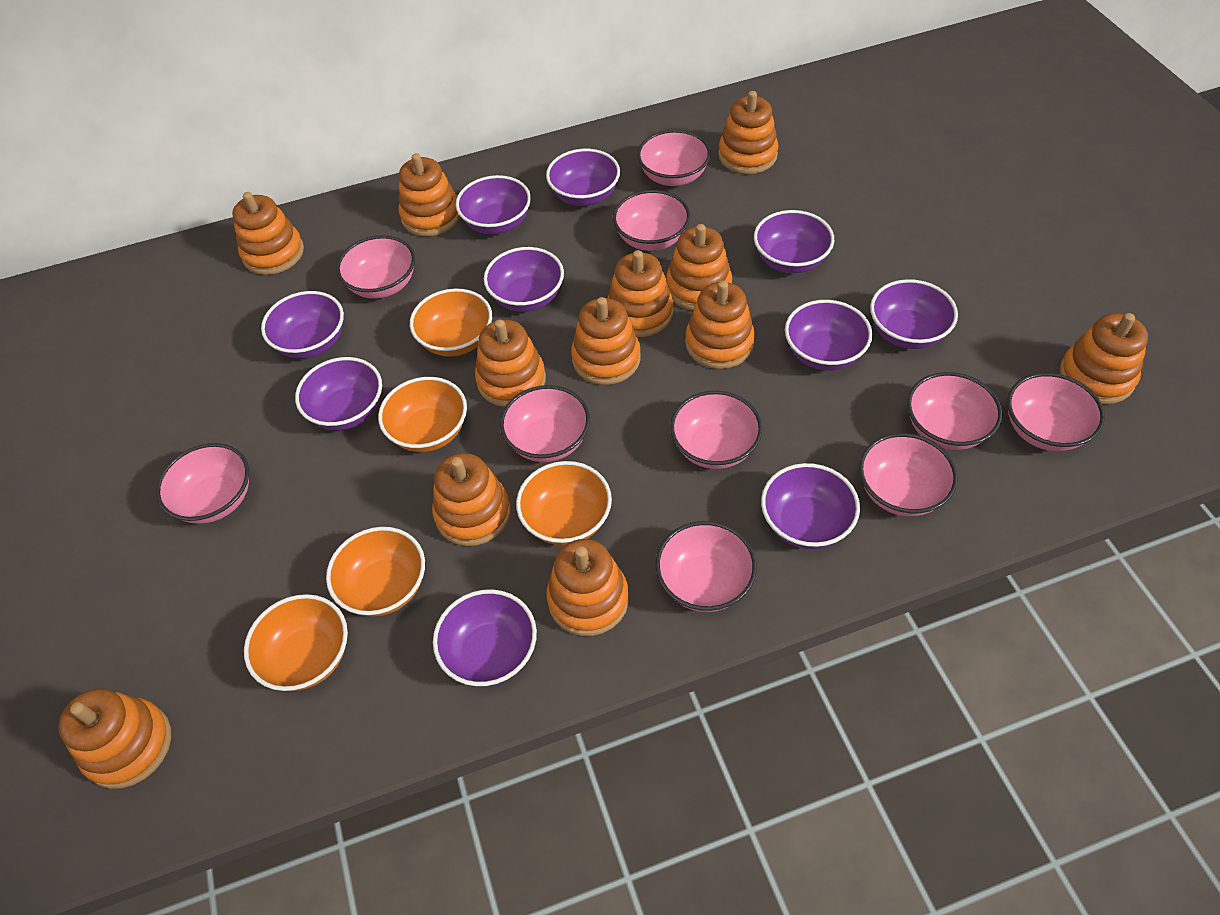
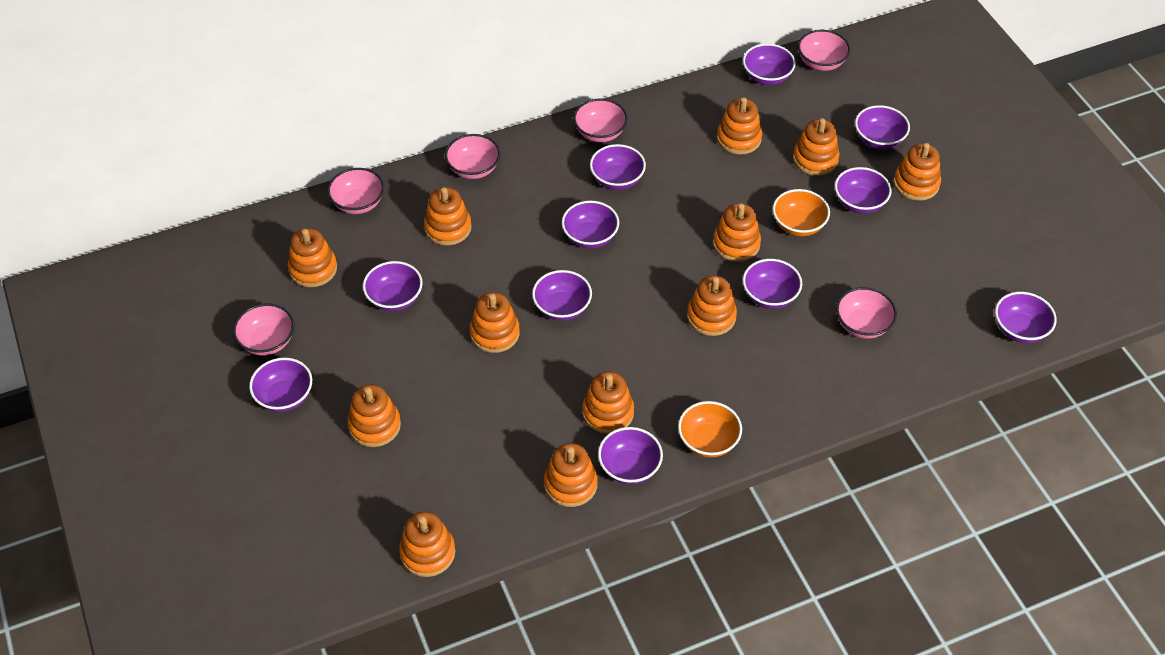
orange bowl: [244,594,348,691] [326,527,425,617] [378,377,467,452] [410,289,492,357] [516,461,612,545] = 5 -> [678,401,742,457] [773,189,830,236] = 2
pink bowl: [156,443,249,524] [336,235,415,299] [500,385,590,462] [613,190,690,251] [637,130,711,186] [655,521,757,612] [670,391,762,469] [859,433,958,516] [907,372,1002,450] [1007,373,1105,451] = 10 -> [233,303,294,356] [327,168,384,214] [445,134,500,179] [573,98,628,142] [798,30,850,71] [836,287,897,339] = 6
purple bowl: [261,291,344,358] [295,357,382,430] [433,589,537,687] [456,175,531,234] [484,247,564,312] [546,149,620,206] [754,210,834,273] [761,463,860,549] [785,300,872,371] [870,279,958,349] = 10 -> [249,358,312,412] [363,261,423,311] [532,270,592,321] [562,201,619,248] [590,144,646,190] [598,427,663,484] [743,44,796,85] [743,259,802,309] [835,167,892,214] [855,105,910,149] [995,292,1057,343] = 11

